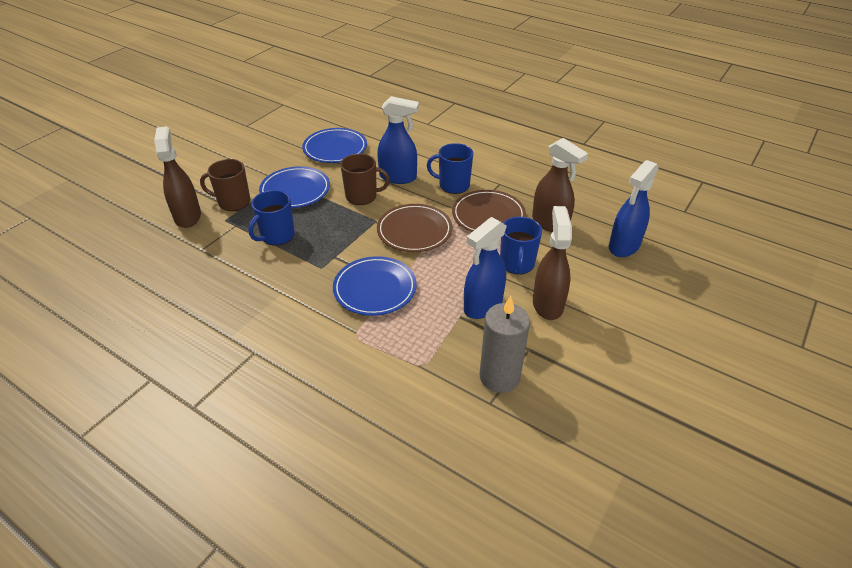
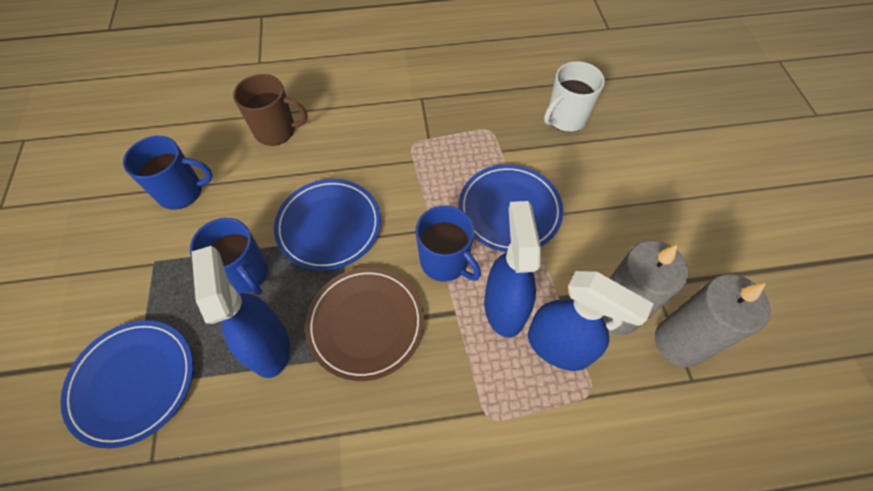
brown mug: [200,159,250,211] [340,154,390,205] = 2 -> [233,74,308,146] = 1
brown plate: [377,204,452,252] [452,190,526,232] = 2 -> [305,268,424,381] = 1
brown spray bottle: [154,126,201,228] [532,138,588,232] [533,206,572,320] = 3 -> none = 0
grey candle: [480,296,530,393] = 1 -> [602,241,688,335] [655,274,771,367] = 2
white mug: none = 0 -> [544,61,605,132] = 1

